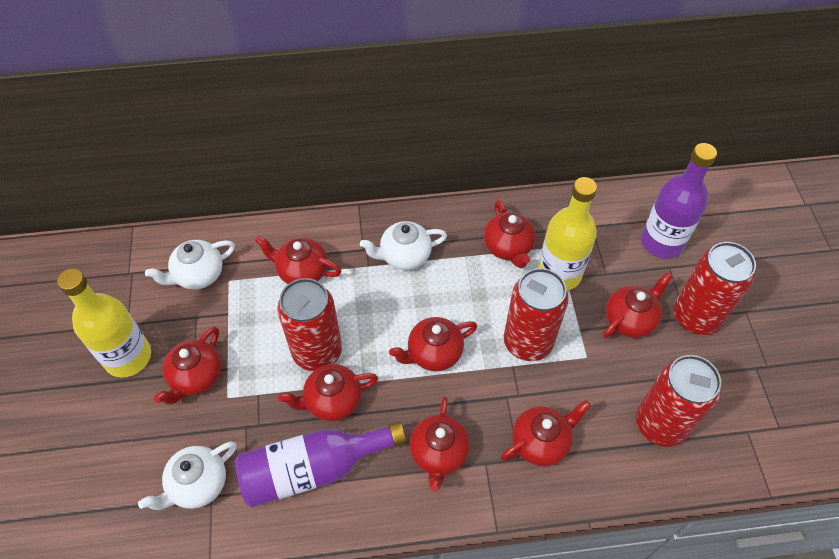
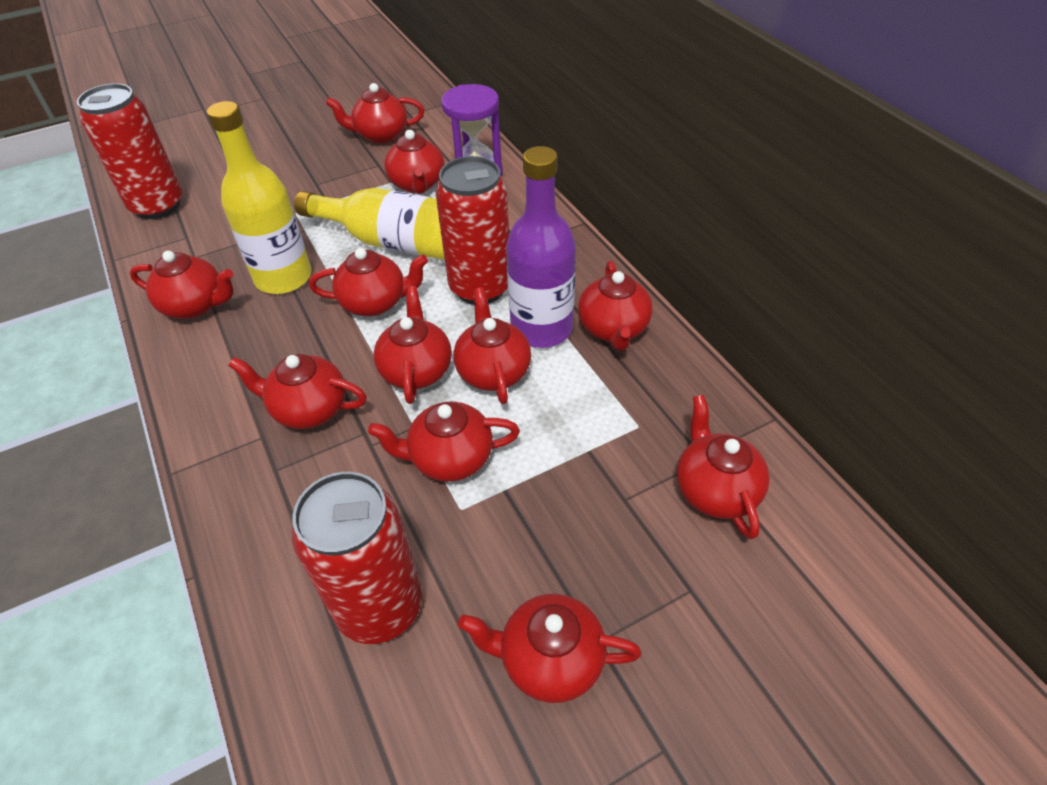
purple bottle: [235,422,406,508] [641,143,717,258] = 2 -> [506,146,576,348] = 1
purple hourglass: none = 0 -> [441,84,503,177] = 1
red can: [277,278,342,371] [504,268,569,361] [636,355,721,447] [673,242,756,335] = 4 -> [77,83,183,219] [292,472,422,644] [436,156,509,305] = 3
red teapot: [154,327,222,405] [255,236,341,284] [278,364,378,421] [389,317,477,371] [410,397,470,492] [484,200,535,268] [501,400,591,466] [603,272,672,339] = 8 -> [130,251,234,319] [228,354,367,429] [309,248,428,316] [326,83,424,143] [368,402,520,482] [374,286,452,404] [384,130,445,194] [453,287,531,404] [458,594,642,703] [578,261,653,351] [677,395,770,539] = 11
white teapot: [138,441,237,510] [145,240,235,289] [360,221,447,270] = 3 -> none = 0

